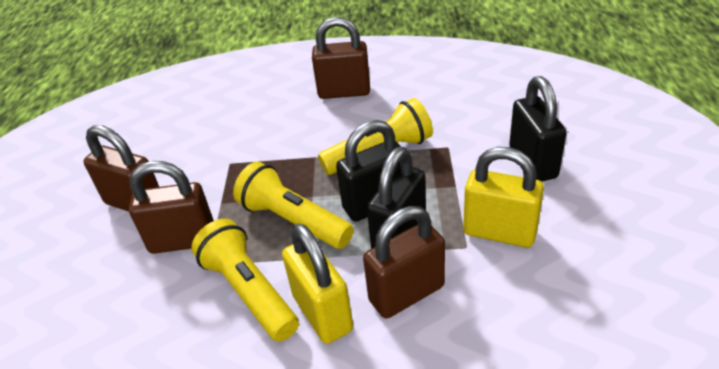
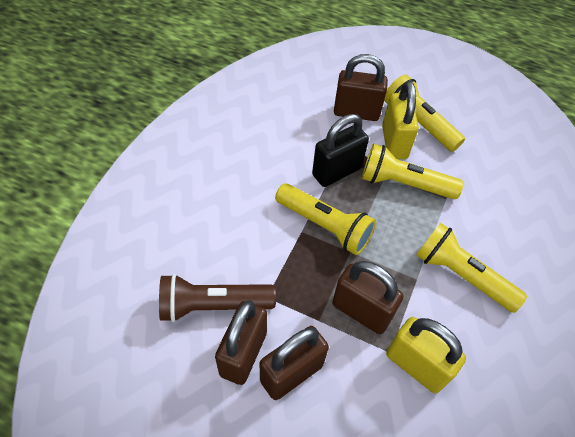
black padlock: [336,120,401,222] [367,147,426,249] [509,76,567,182] = 3 -> [312,114,369,187] = 1
brown flashlight: none = 0 -> [159,274,276,322] = 1
yellow flashlight: [191,219,299,342] [233,162,354,249] [318,98,433,175] = 3 -> [275,183,376,255] [362,143,464,199] [384,74,465,152] [416,223,527,313] = 4

